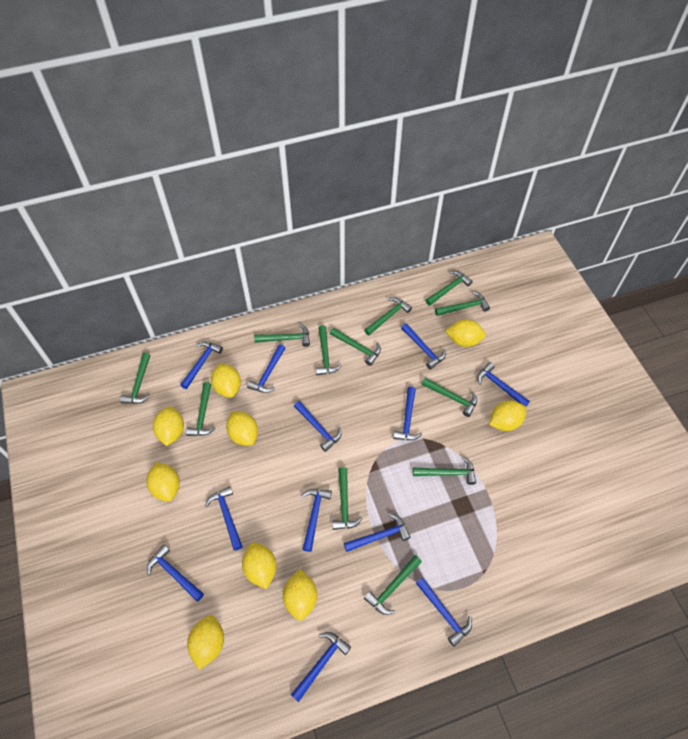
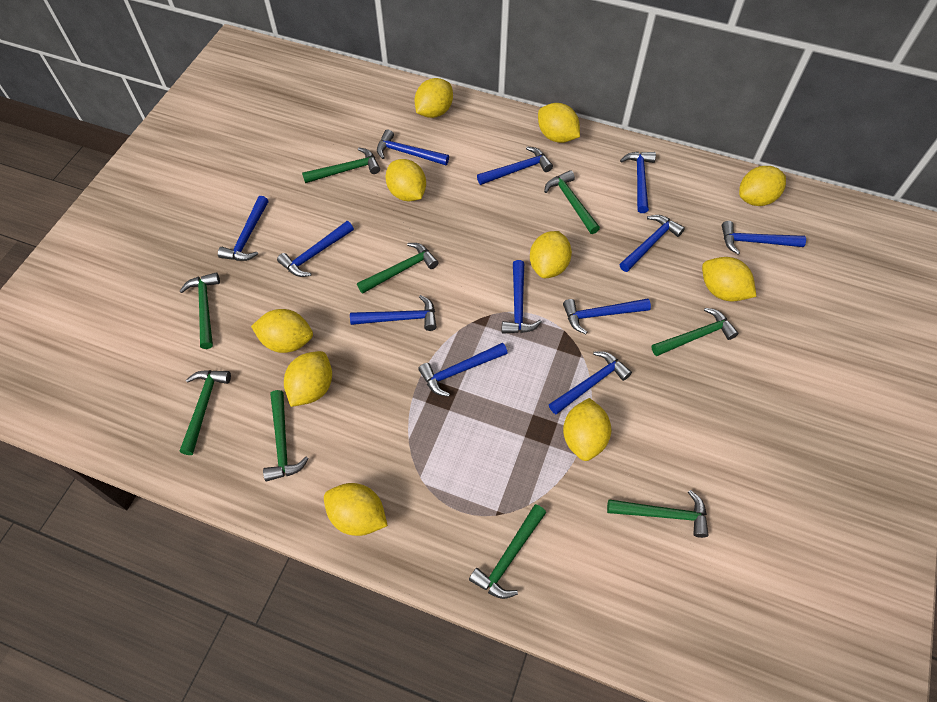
green hammer: [120,353,150,404] [186,382,215,436] [254,324,310,347] [316,325,342,375] [330,328,381,366] [333,467,362,530] [364,297,412,335] [364,555,422,615] [413,456,476,485] [422,378,477,417] [425,271,473,306] [435,291,490,316] = 12 -> [180,272,220,349] [180,370,231,455] [263,390,309,482] [302,148,380,183] [357,243,439,294] [469,504,546,599] [544,170,600,234] [607,490,708,538] [652,308,739,356] = 9
yellow lemon: [147,462,180,502] [153,406,184,446] [187,615,224,670] [211,363,241,398] [226,411,258,446] [242,542,276,589] [283,569,317,621] [445,319,486,347] [489,400,526,431] = 9 -> [251,309,313,353] [284,351,332,407] [324,483,388,536] [385,159,426,201] [414,78,453,118] [530,231,572,278] [538,103,580,143] [563,398,611,461] [702,257,757,302] [739,166,786,206] = 10

